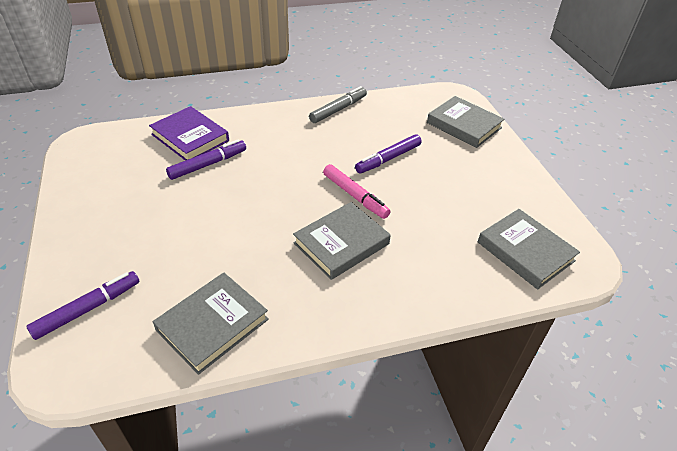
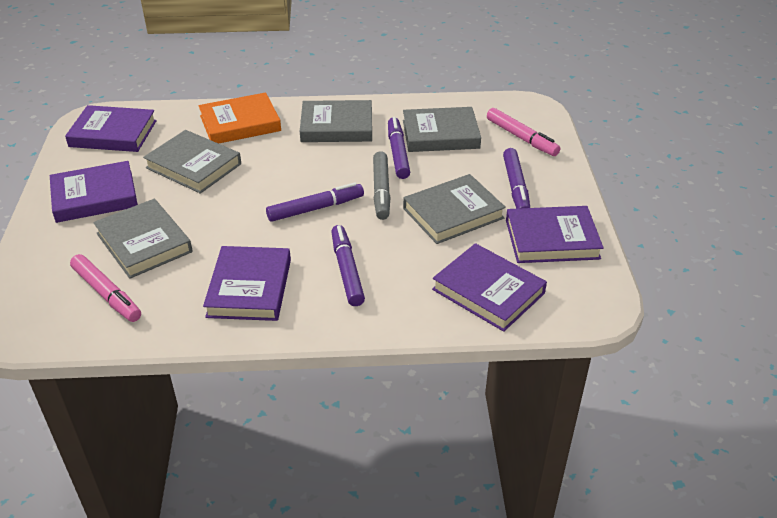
grey book: [153,273,269,375] [293,202,391,280] [427,96,504,148] [478,209,580,289] = 4 -> [93,199,193,279] [143,130,241,194] [300,100,372,142] [403,107,481,152] [403,174,506,244] = 5
orange book: none = 0 -> [199,92,281,144] = 1
pink marker: [323,164,390,219] = 1 -> [70,254,141,322] [487,108,560,156] = 2
purple book: [149,106,229,161] = 1 -> [50,161,138,223] [65,105,157,152] [203,246,291,321] [432,243,547,332] [506,206,604,263] = 5
purple marker: [26,271,139,340] [166,140,246,180] [355,134,422,173] = 3 -> [266,182,364,222] [331,225,365,306] [388,117,410,179] [503,148,530,209] = 4

